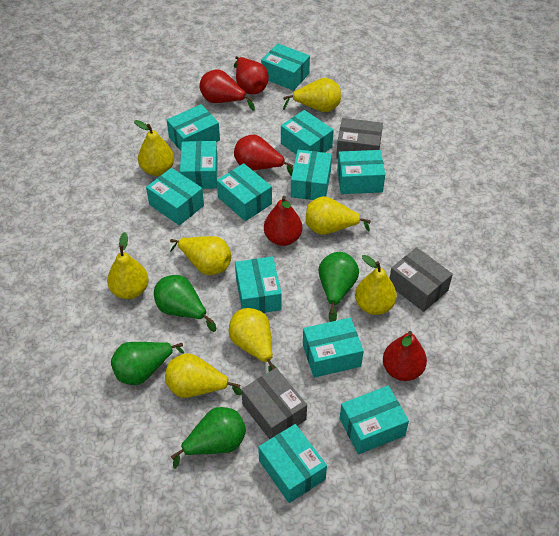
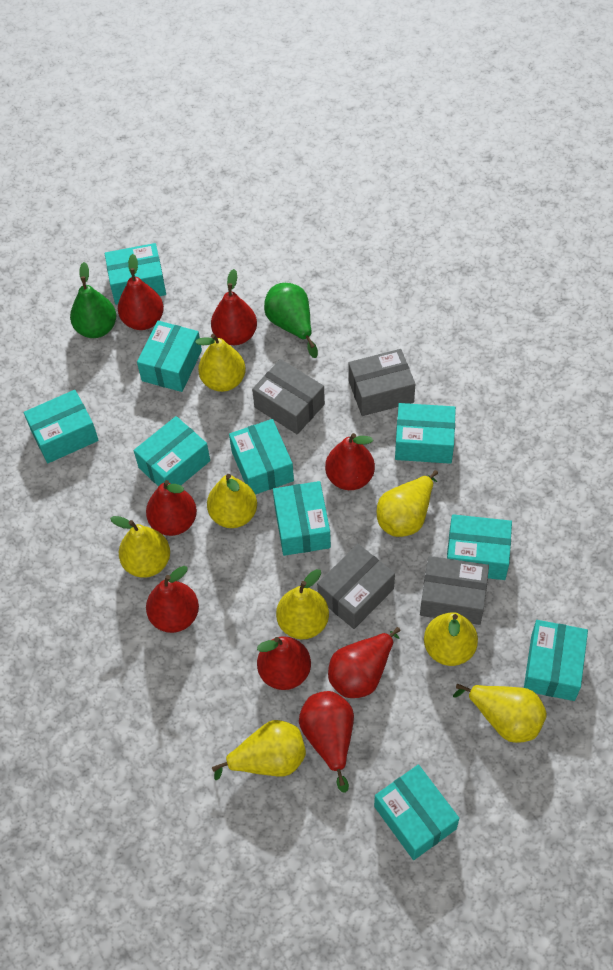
green pear: [111,342,184,385] [154,275,216,332] [171,407,246,469] [319,252,359,322] = 4 -> [70,262,116,338] [264,283,318,358] = 2
grey box: [241,368,307,439] [336,118,383,159] [390,247,453,312] = 3 -> [252,359,325,435] [317,544,395,629] [349,349,415,416] [420,556,489,625] = 4
red pear: [199,69,255,111] [234,56,269,94] [234,135,293,176] [264,196,302,246] [383,331,427,381] = 5 -> [118,254,164,330] [146,480,197,536] [146,566,199,633] [211,269,257,345] [257,636,311,690] [299,691,354,793] [325,433,375,490] [328,627,400,698] = 8
turquoise box: [146,168,204,226] [167,104,220,151] [180,141,218,189] [217,163,272,221] [235,256,282,313] [258,424,327,503] [261,43,310,91] [281,110,334,154] [291,150,332,200] [303,318,364,378] [337,150,385,194] [340,386,409,454] = 12 -> [24,390,99,463] [105,243,166,305] [134,416,210,486] [137,321,202,392] [229,419,294,495] [273,481,331,556] [374,765,460,860] [395,403,456,464] [447,514,512,580] [524,620,588,701] = 10

